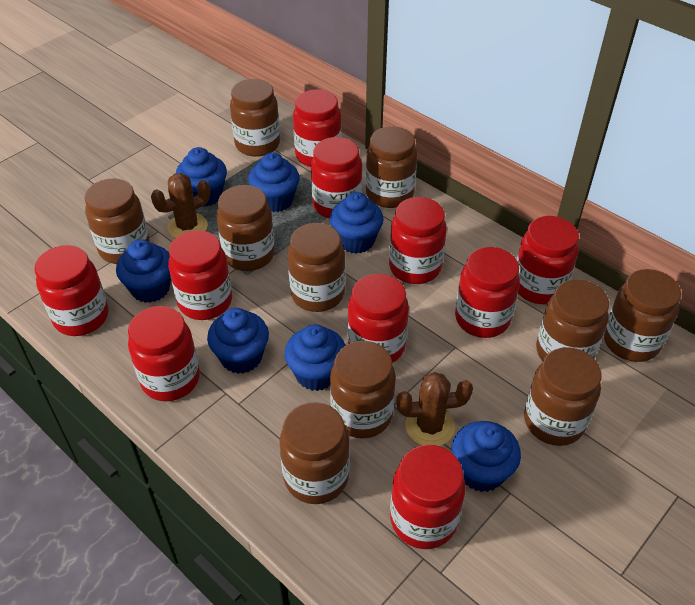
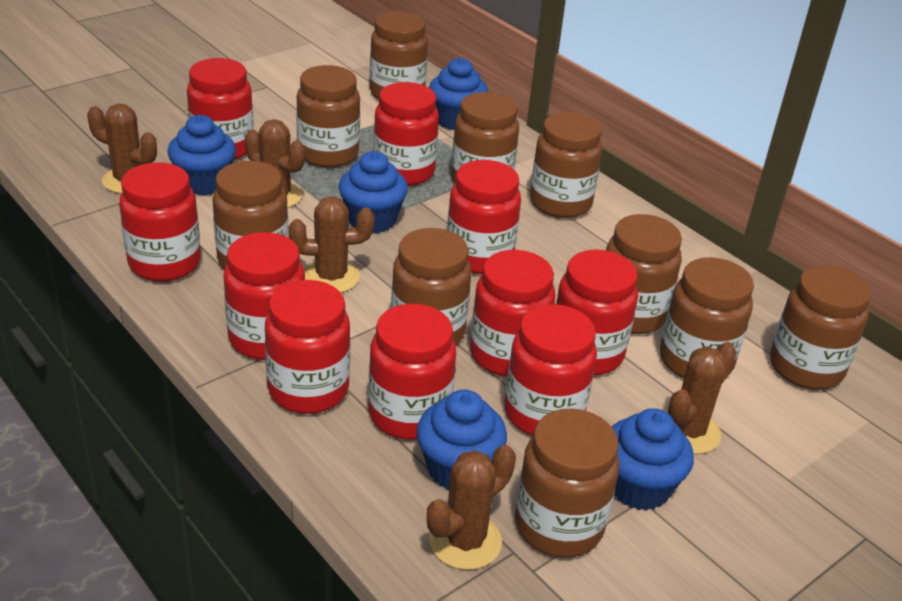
blue cupcake: [116,239,171,303] [176,147,227,207] [207,308,269,374] [248,152,300,212] [285,324,346,391] [330,192,384,253] [452,421,521,492] = 7 -> [167,115,236,196] [339,151,408,234] [416,389,507,490] [429,57,488,130] [612,408,694,511] = 5
brown cactus: [151,173,210,238] [396,372,473,446] = 2 -> [87,104,157,194] [245,119,305,208] [289,197,374,293] [427,445,516,570] [665,342,737,454] = 5

